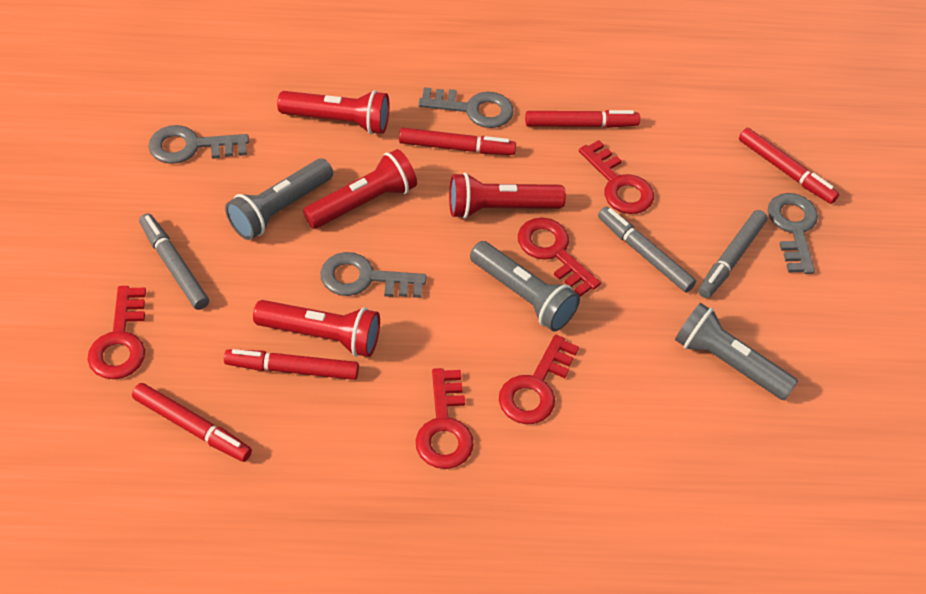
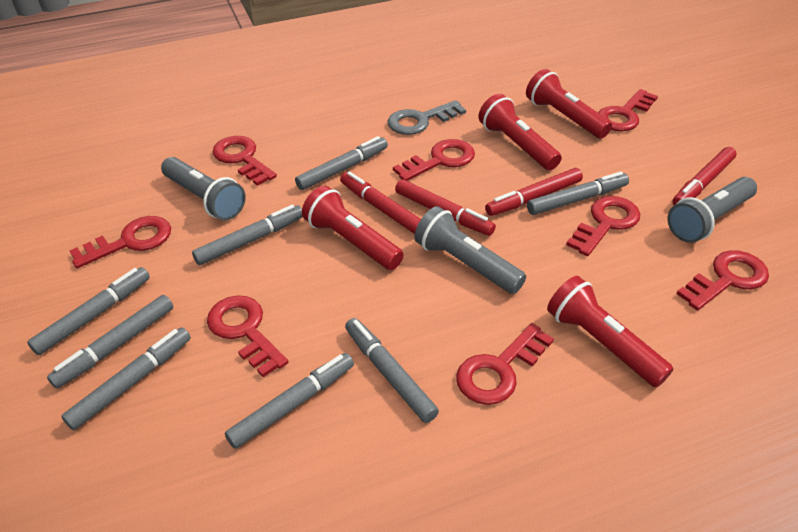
grey key: [148,125,249,164] [320,252,426,298] [418,87,514,128] [768,193,818,274] = 4 -> [388,100,466,135] = 1
grey marker: [139,213,209,310] [598,207,696,293] [698,210,768,298] = 3 -> [27,267,150,355] [47,295,173,389] [61,327,191,430] [192,205,302,265] [225,353,354,449] [295,136,388,190] [345,318,439,423] [527,172,629,215] = 8
red key: [87,286,146,379] [416,368,474,469] [499,335,579,424] [518,218,601,297] [579,140,654,214] = 5 -> [69,216,171,268] [207,295,289,377] [212,136,277,186] [393,139,475,181] [456,323,554,405] [566,196,640,256] [598,89,658,131] [676,250,769,310] = 8
red marker: [132,383,252,462] [224,349,359,380] [399,128,516,155] [525,110,640,128] [739,128,839,204] = 5 -> [340,171,421,234] [395,179,496,236] [485,168,583,216] [672,147,737,205] = 4

